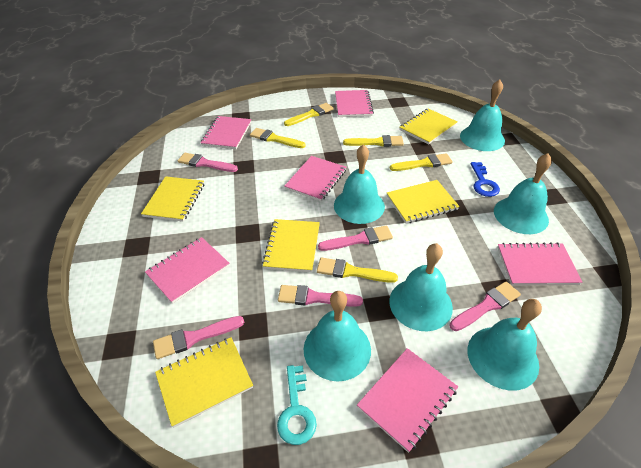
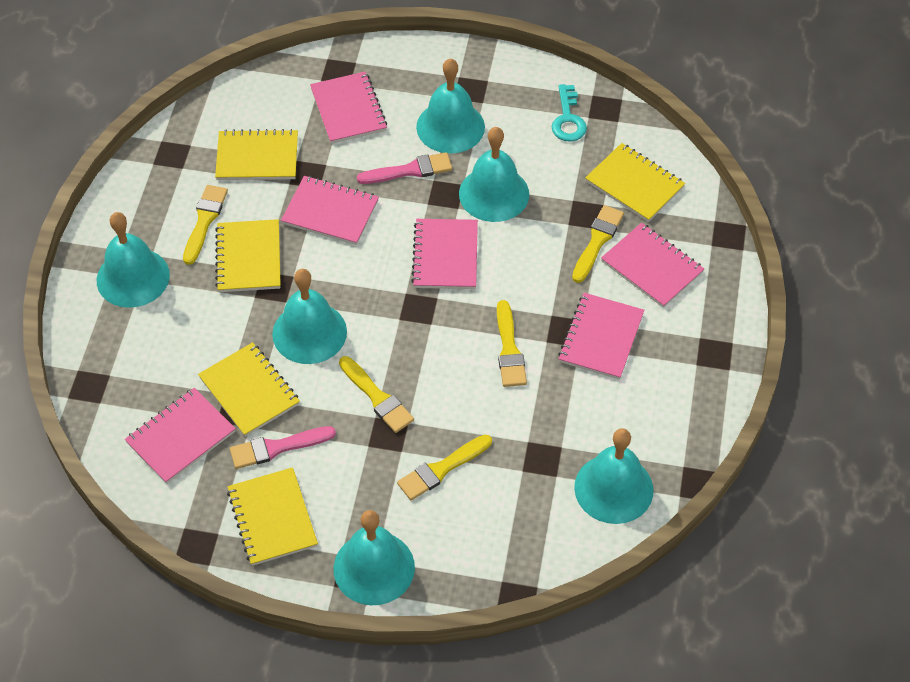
blue key: [470,162,500,197] = 1 -> none = 0
pink brush: [153,316,244,359] [178,153,238,172] [278,285,363,307] [318,225,393,251] [449,281,521,331] = 5 -> [230,426,336,469] [357,152,452,184] = 2

